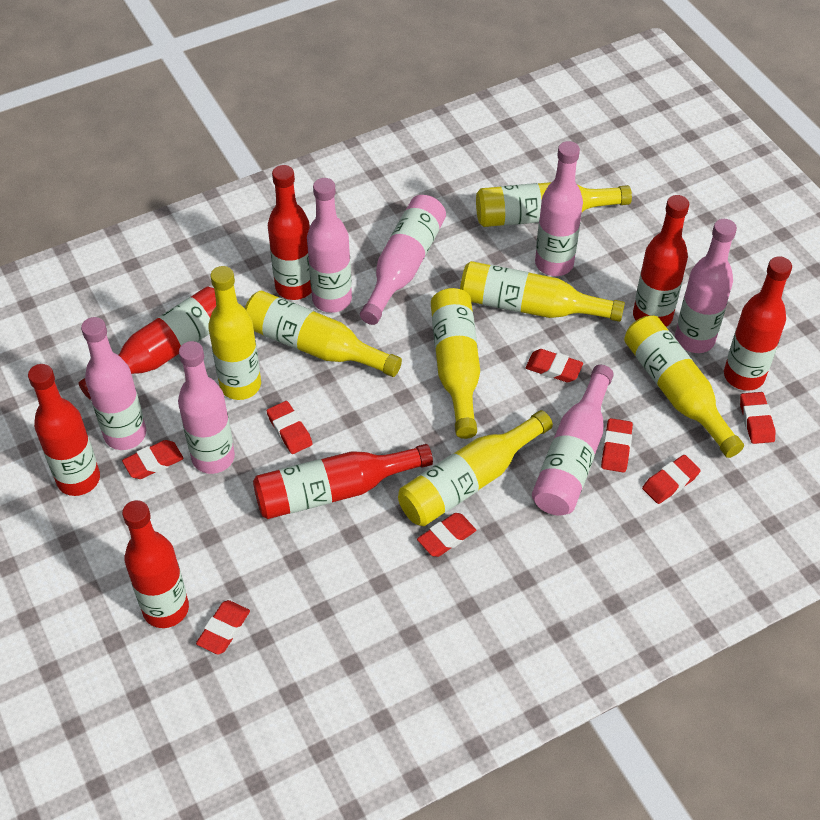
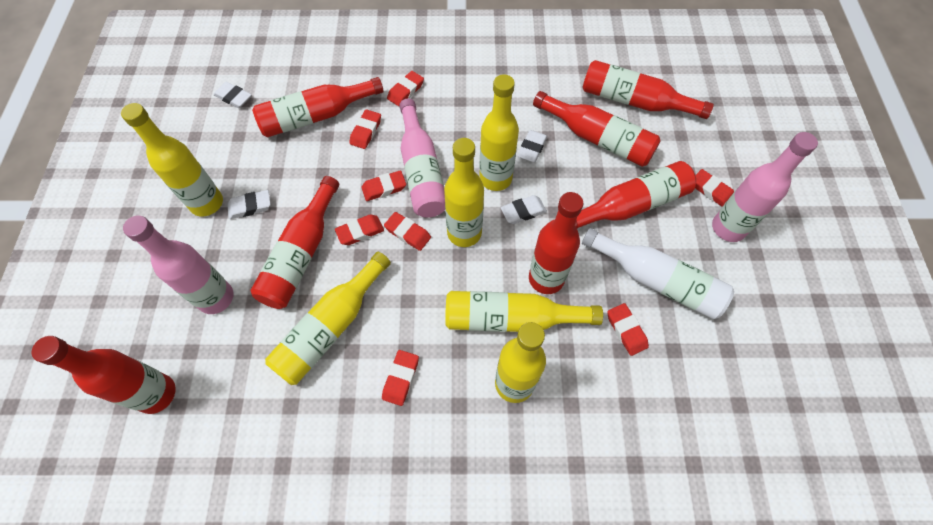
pink bottle: [81,317,146,450] [178,341,235,474] [307,178,352,313] [360,195,446,325] [532,365,614,516] [535,141,583,276] [675,219,737,353] = 7 -> [123,215,233,314] [399,98,445,218] [712,132,818,242] = 3
white bottle: none = 0 -> [582,228,734,319] = 1
white eraser: none = 0 -> [214,82,251,108] [227,190,271,219] [501,195,547,224] [517,130,547,162] = 4
yellow bottle: [208,266,261,400] [245,291,402,377] [398,410,553,526] [431,288,480,439] [460,261,625,322] [476,182,632,227] [624,316,744,458] = 7 -> [121,103,223,217] [265,252,391,385] [444,138,484,247] [445,291,603,332] [479,74,519,191] [495,322,546,403] = 6

